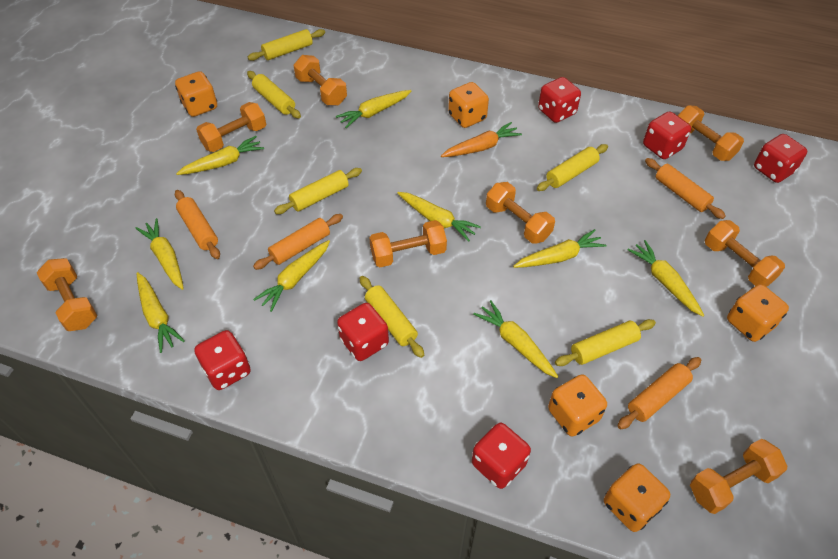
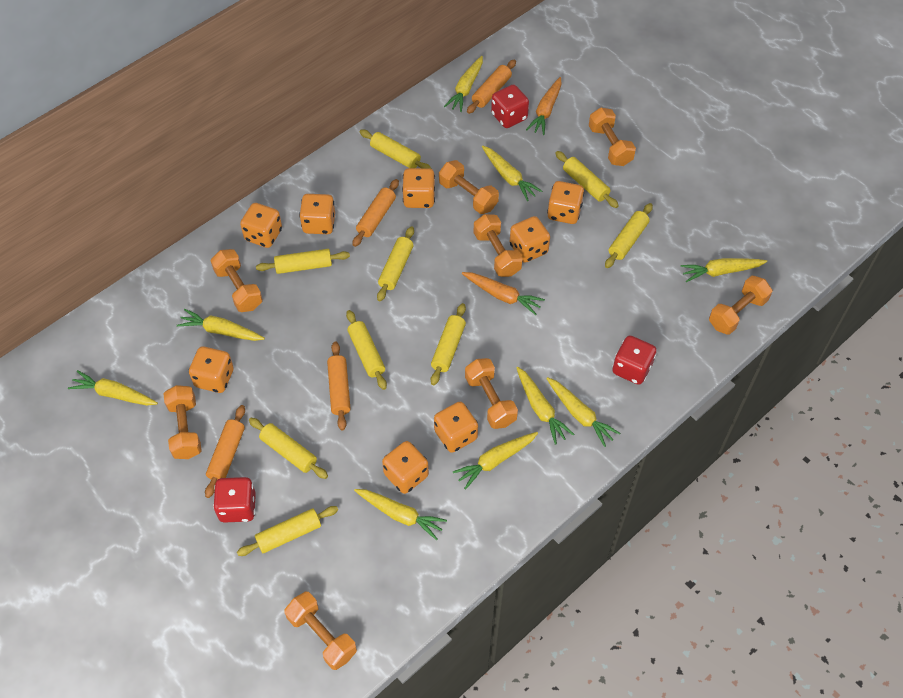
orange carrot: [441,122,522,157] = 1 -> [462,272,545,315] [526,77,562,135] = 2
orange dice: [175,71,217,117] [448,82,489,128] [548,374,607,437] [604,463,670,532] [727,284,789,342] = 5 -> [189,346,234,393] [240,203,282,248] [299,194,335,234] [382,441,429,494] [402,168,435,208] [434,402,478,453] [510,216,550,263] [547,181,584,224] = 8
red dice: [194,330,251,390] [337,303,389,361] [472,423,531,489] [538,77,581,123] [643,111,691,159] [754,134,807,183] = 6 -> [213,477,256,523] [491,84,529,128] [612,336,657,385] = 3
yellow rolling pin: [247,71,301,119] [248,29,325,61] [274,168,362,214] [360,276,424,358] [537,144,608,191] [555,319,656,366] = 6 -> [237,506,338,556] [249,418,328,479] [256,249,350,274] [346,310,387,390] [359,130,432,169] [377,226,414,301] [431,303,466,385] [555,151,619,208] [605,203,653,268] = 9

